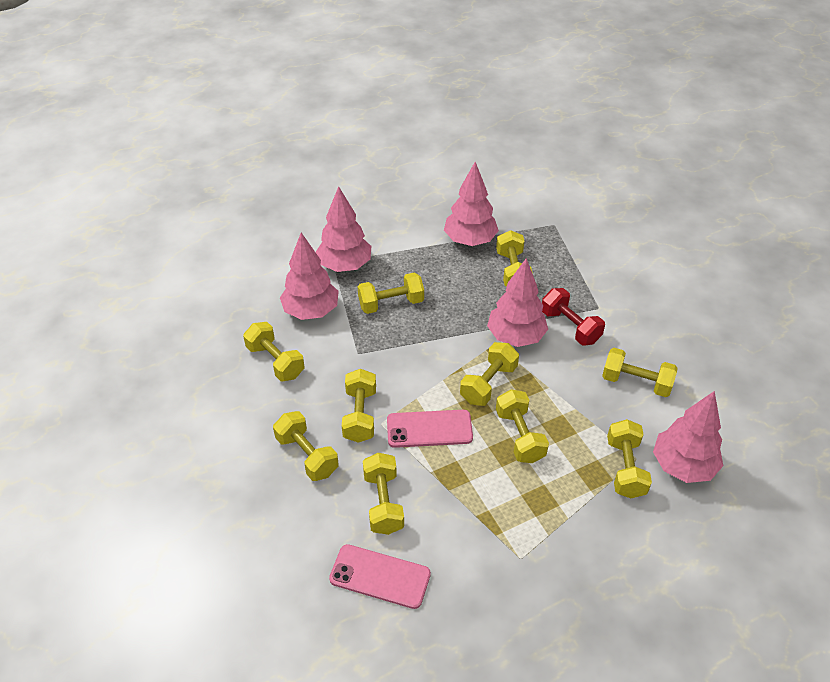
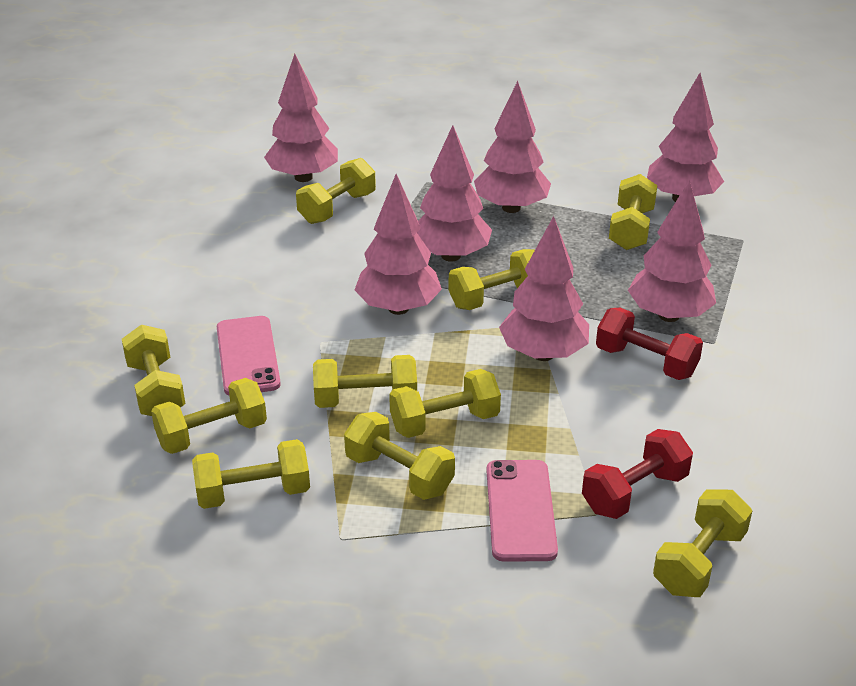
pink tree: [280,233,339,320] [316,186,371,272] [444,162,499,246] [487,258,548,347] [653,391,723,483] = 5 -> [264,54,338,182] [355,174,442,315] [417,125,492,262] [474,81,551,213] [499,216,589,361] [628,180,716,322] [647,73,724,202] = 7
red dumbbell: [542,288,605,345] = 1 -> [582,429,693,519] [596,308,703,380] = 2

